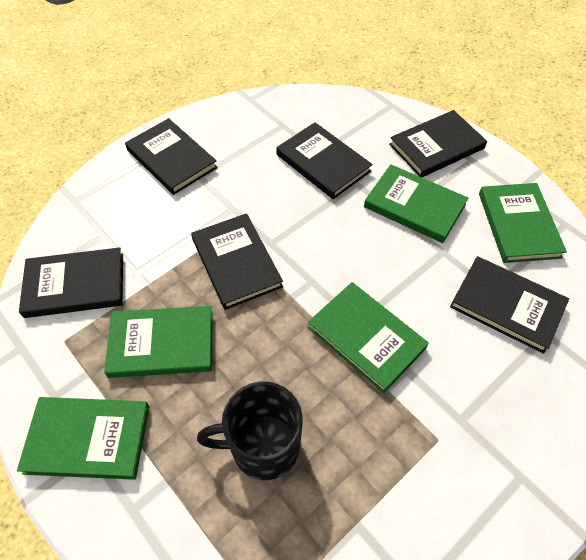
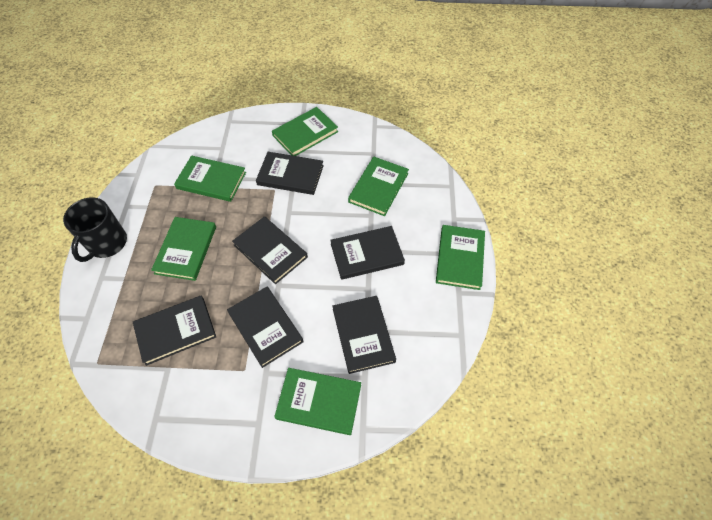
green book: [17,397,149,480] [104,306,213,378] [308,282,429,393] [364,164,468,243] [479,183,567,263] = 5 -> [151,217,216,281] [174,156,246,202] [272,107,338,156] [274,368,361,435] [348,157,409,216] [436,225,485,290] = 6

